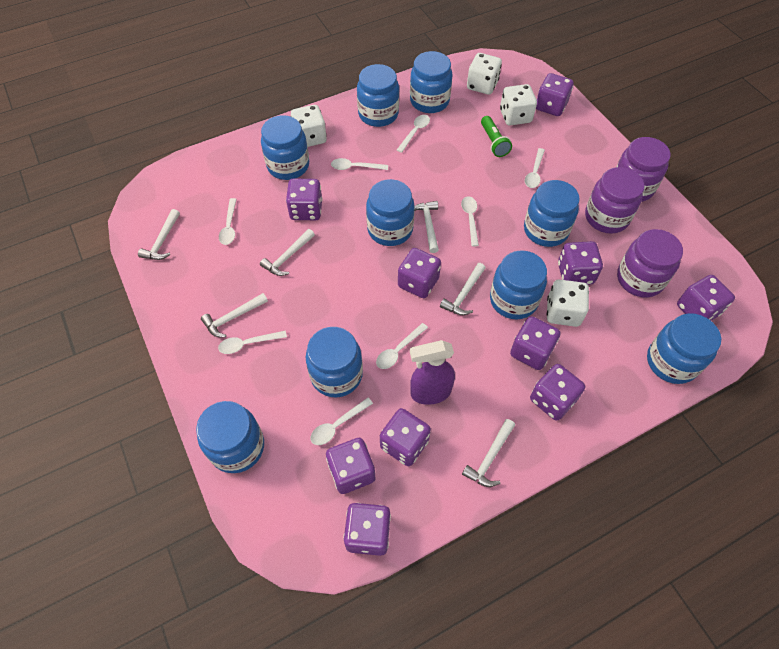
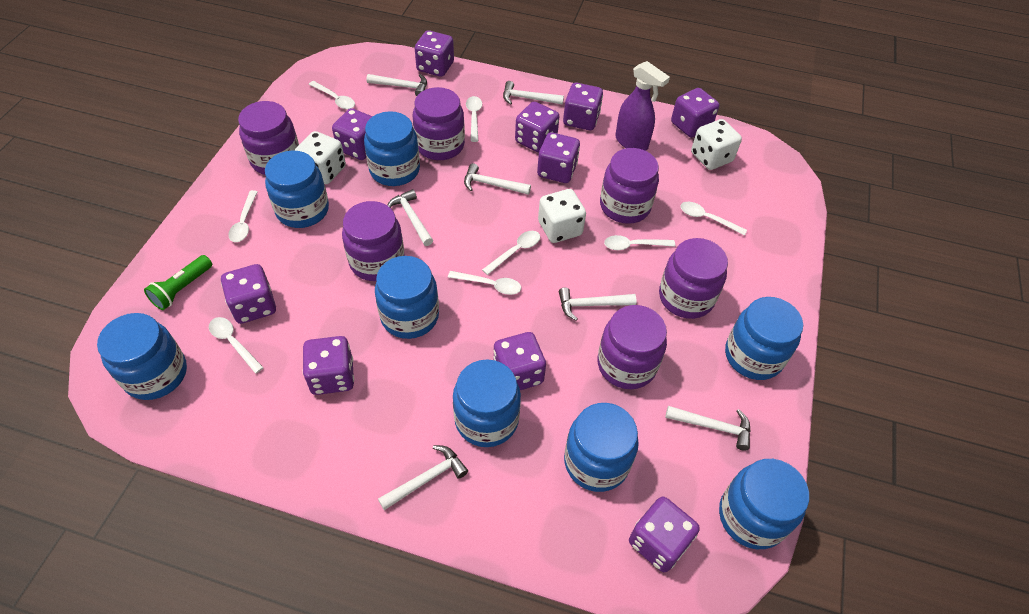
blue jar: [196,401,264,473] [261,115,309,180] [306,327,363,397] [357,64,399,127] [366,179,414,246] [410,51,453,113] [490,250,547,319] [524,180,580,247] [647,313,721,384] = 9 -> [97,313,187,400] [265,151,329,228] [364,111,420,186] [375,256,439,339] [453,359,521,447] [564,403,639,492] [719,459,809,549] [725,297,803,380] = 8
purple jar: [585,167,645,234] [616,137,671,202] [617,229,683,298] = 3 -> [238,101,299,175] [342,201,405,281] [413,87,465,160] [597,305,667,389] [600,148,659,224] [659,238,728,319] = 6
white dice: [291,105,327,147] [467,53,502,95] [500,84,537,125] [547,279,589,327] = 4 -> [295,131,346,184] [538,189,586,243] [691,119,742,170] = 3
white hammer: [138,209,180,260] [201,293,268,337] [260,229,315,276] [414,201,439,253] [440,263,486,315] [462,419,515,487] = 6 -> [366,74,427,96] [378,445,468,510] [387,189,433,246] [464,163,531,195] [503,81,564,105] [559,287,636,320] [665,406,751,451] = 7

